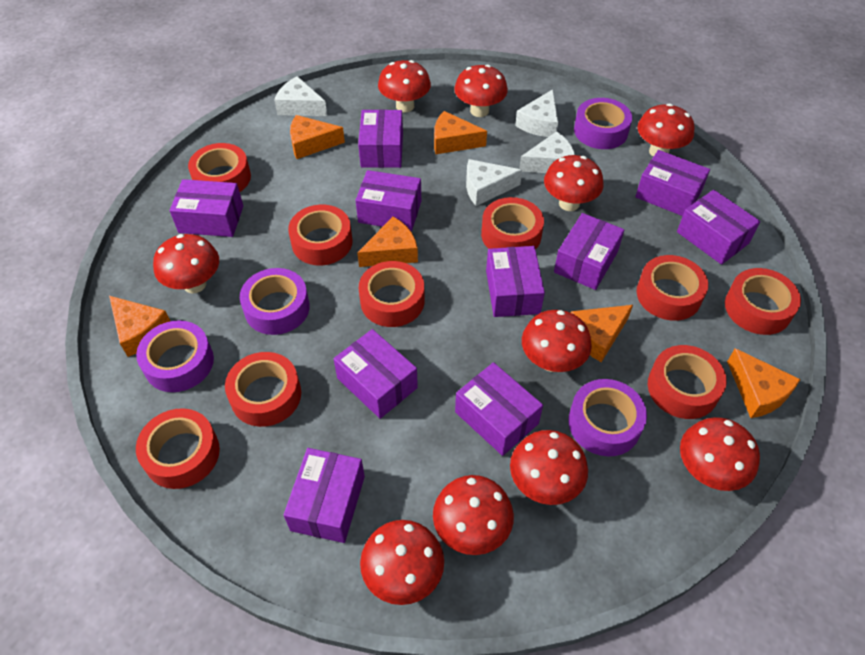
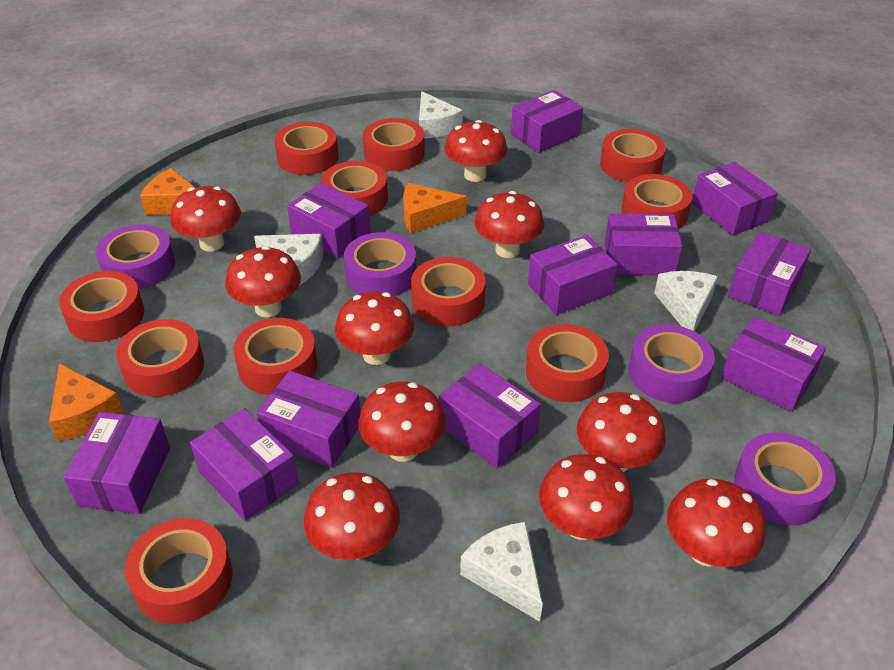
orange cheese: [109,296,170,357] [290,115,345,159] [357,217,418,267] [434,111,487,154] [571,305,633,362] [727,348,801,418] = 6 -> [49,363,123,441] [140,168,195,215] [403,183,467,233] = 3
purple box: [170,179,243,237] [284,448,365,543] [334,329,418,419] [356,170,421,231] [358,109,403,168] [455,362,543,456] [486,246,545,317] [554,213,624,290] [635,150,710,216] [677,190,760,265] = 10 -> [64,412,170,514] [190,408,299,521] [257,371,361,468] [287,183,371,258] [439,364,541,468] [511,90,583,153] [528,235,618,315] [605,213,683,275] [692,162,778,236] [721,316,826,412] [728,231,811,316] = 11
red tape: [136,408,220,489] [188,143,251,192] [225,352,301,427] [288,205,353,265] [359,261,425,327] [481,197,544,250] [637,255,708,321] [648,345,727,419] [725,268,801,335] = 9 -> [59,271,144,342] [116,319,204,397] [125,518,233,624] [234,318,318,395] [274,122,338,175] [321,161,388,216] [363,118,425,171] [411,257,486,326] [526,324,609,402] [600,129,666,182] [621,174,692,229] = 11

